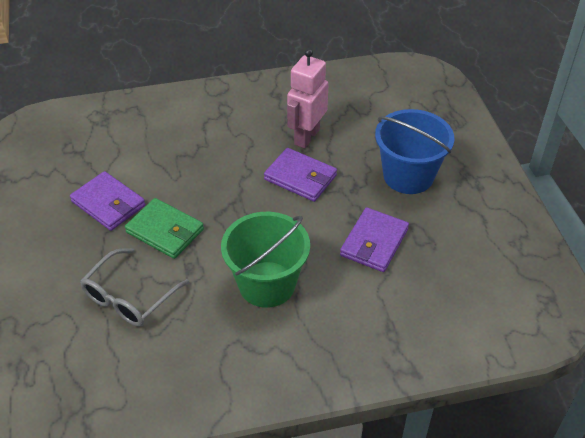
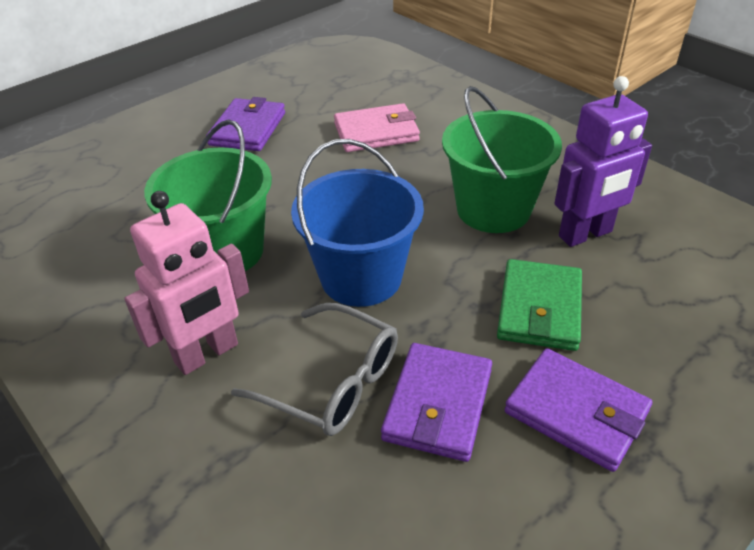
green bucket: [221,212,310,308] = 1 -> [144,119,272,271] [442,86,562,233] = 2
pink wallet: none = 0 -> [334,103,420,152] = 1
purple robot: none = 0 -> [554,76,652,247] = 1

